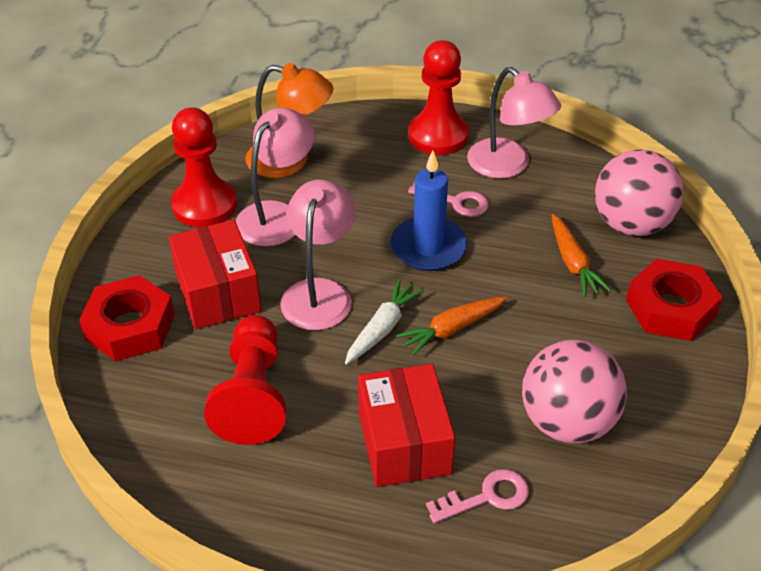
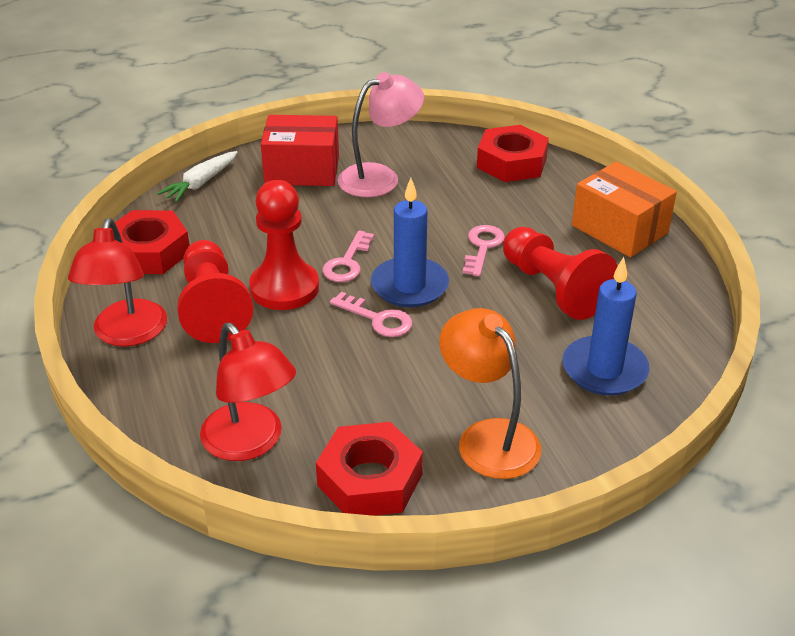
blue candle: [390,150,467,271] = 1 -> [371,178,449,307] [563,257,650,395] = 2
orange box: none = 0 -> [572,161,677,257] = 1
orange carrot: [396,296,507,356] [552,214,611,297] = 2 -> none = 0
pink ball: [522,340,627,443] [595,149,684,236] = 2 -> none = 0
pink key: [408,182,489,217] [426,469,529,523] = 2 -> [322,230,374,282] [330,292,412,337] [463,225,505,277] = 3
pink lamp: [236,108,314,246] [280,179,356,330] [467,67,561,178] = 3 -> [338,72,424,197] = 1
red box: [169,220,261,329] [358,364,455,487] = 2 -> [261,115,339,186] = 1
red lamp: none = 0 -> [68,218,167,347] [200,323,296,461] = 2
red nut: [79,275,175,361] [626,259,723,341] = 2 -> [115,210,190,274] [316,422,423,516] [477,125,549,182] = 3

